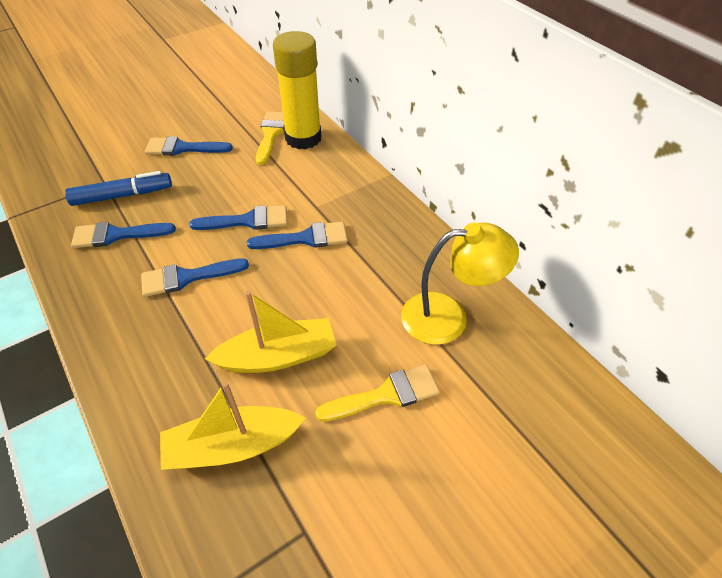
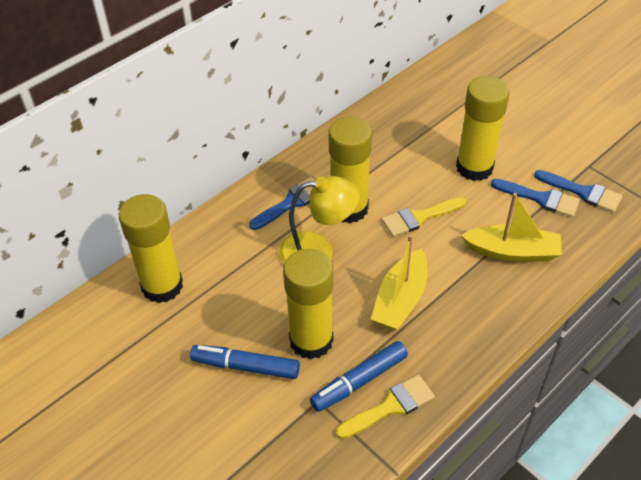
blue brush: [71,222,176,248] [141,258,249,297] [145,136,233,156] [189,205,287,230] [247,221,348,249] = 5 -> [249,177,315,230] [491,179,580,217] [534,170,623,212] = 3
blue marker: [65,171,172,206] = 1 -> [190,345,300,379] [310,341,408,412] = 2
yellow glue stick: [273,31,321,149] = 1 -> [119,194,183,303] [283,249,333,359] [329,117,372,223] [456,76,509,181] = 4

